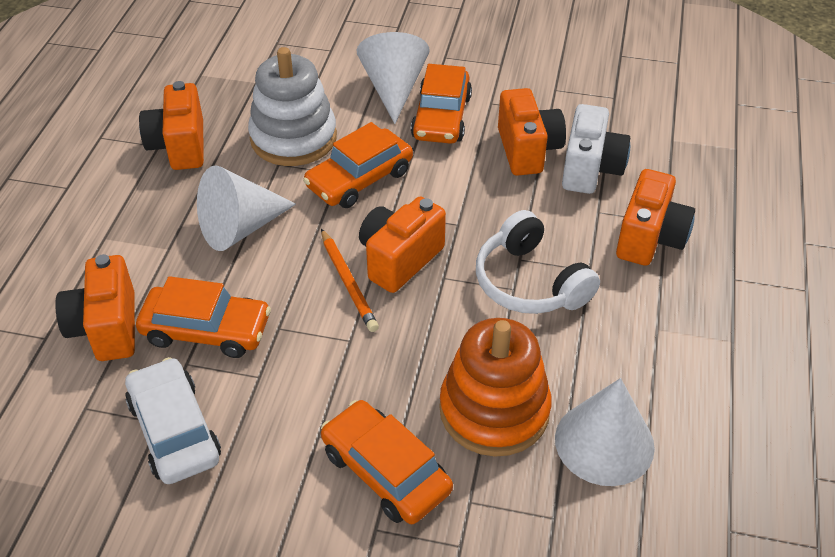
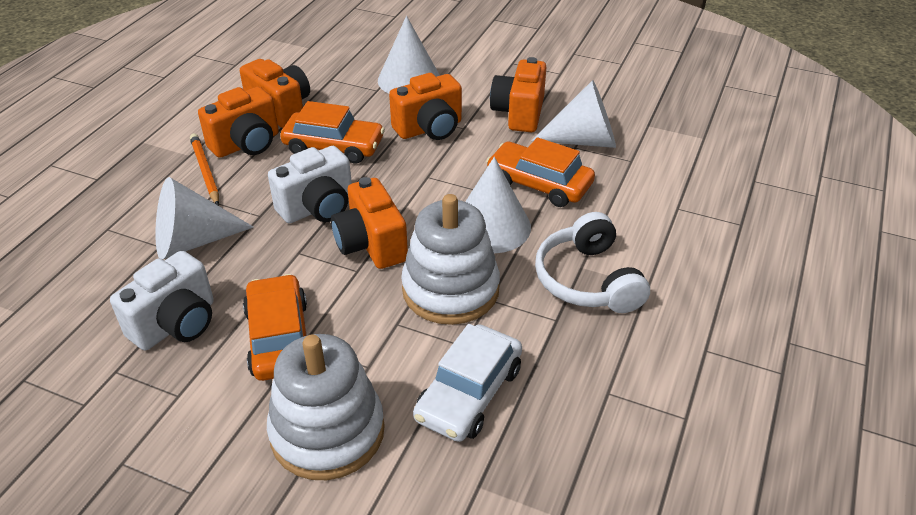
orange car: [136,276,271,358] [303,122,413,208] [321,400,453,524] [411,64,472,144] = 4 -> [243,274,307,381] [280,101,385,164] [486,137,595,207] = 3
orange stacking toy: [439,318,552,457] = 1 -> none = 0
white camera: [562,104,630,194] = 1 -> [110,251,214,351] [268,146,352,223] = 2
white cone: [197,165,296,251] [357,32,429,124] [555,378,655,486] = 3 -> [155,177,253,259] [378,16,440,93] [465,157,531,253] [531,80,616,148] = 4
white stacking toy: [248,47,337,166] = 1 -> [267,334,385,480] [401,194,500,325] = 2

